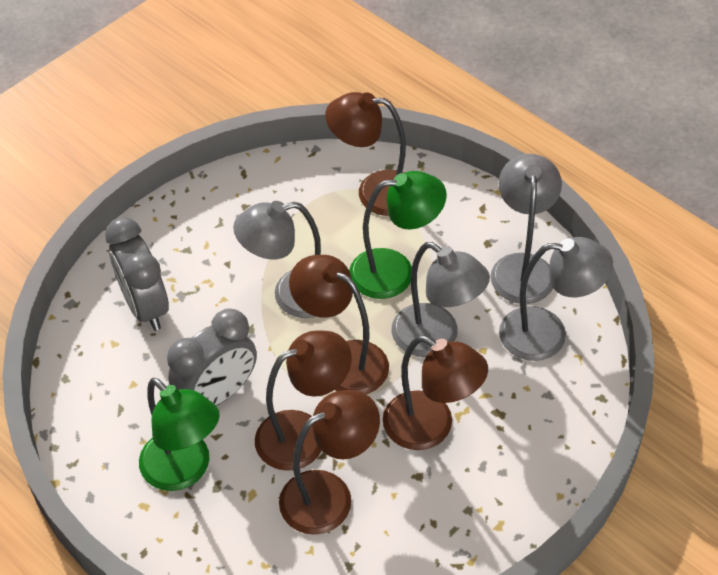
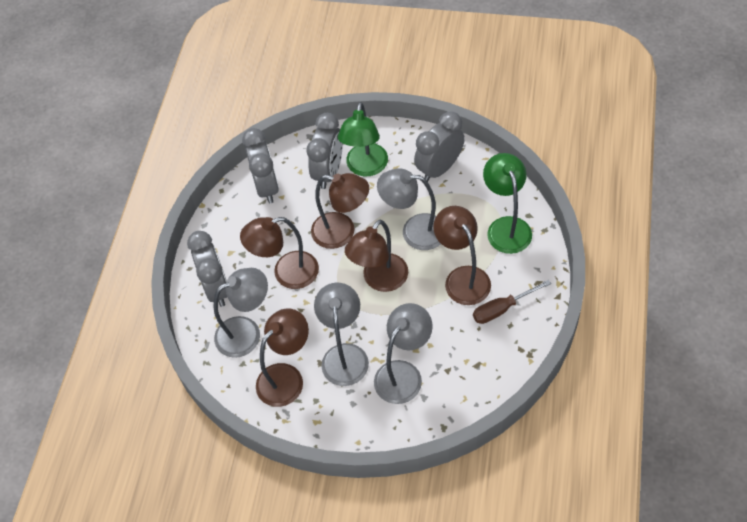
brown screwdriver: none = 0 -> [473,280,551,324] = 1
grey clock: [105,217,169,331] [167,309,257,406] = 2 -> [187,231,227,307] [242,128,279,204] [307,113,343,189] [414,112,465,182] = 4

